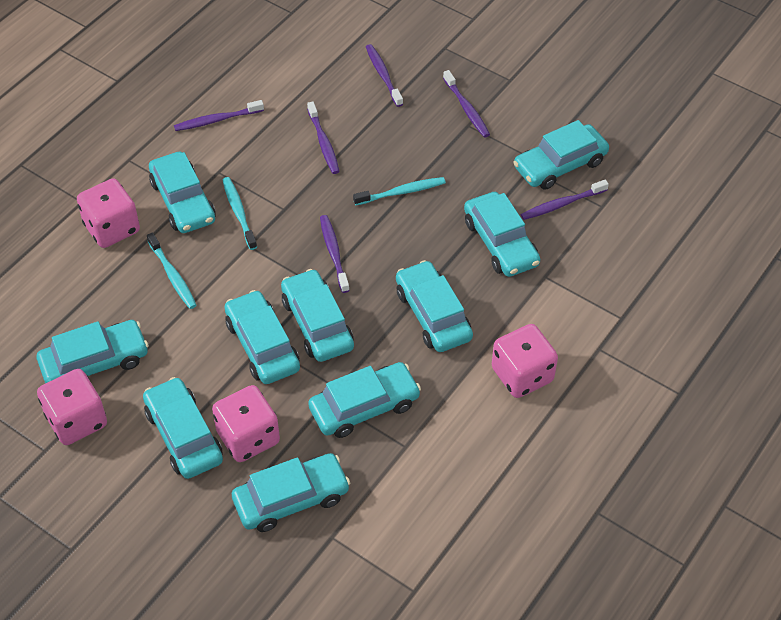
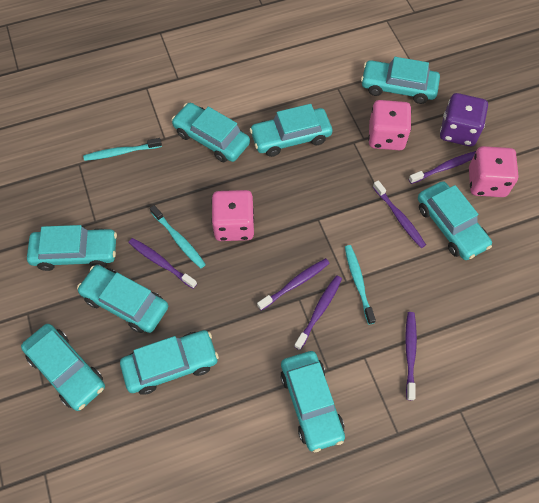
pink dice: [37,369,107,445] [77,178,140,248] [212,385,280,462] [492,324,558,398] = 4 -> [211,190,254,241] [368,100,411,150] [469,146,518,197] = 3
purple dice: none = 0 -> [440,93,488,147] = 1
turquoise car: [37,320,149,383] [143,377,223,479] [149,152,216,233] [224,290,300,384] [232,453,350,532] [281,269,354,362] [308,362,421,438] [396,260,473,352] [464,192,540,277] [513,120,609,190] = 10 -> [21,324,105,411] [27,225,117,271] [77,265,168,333] [120,330,219,395] [172,103,250,162] [249,104,332,157] [280,351,345,452] [361,57,440,104] [418,181,492,260] = 9

